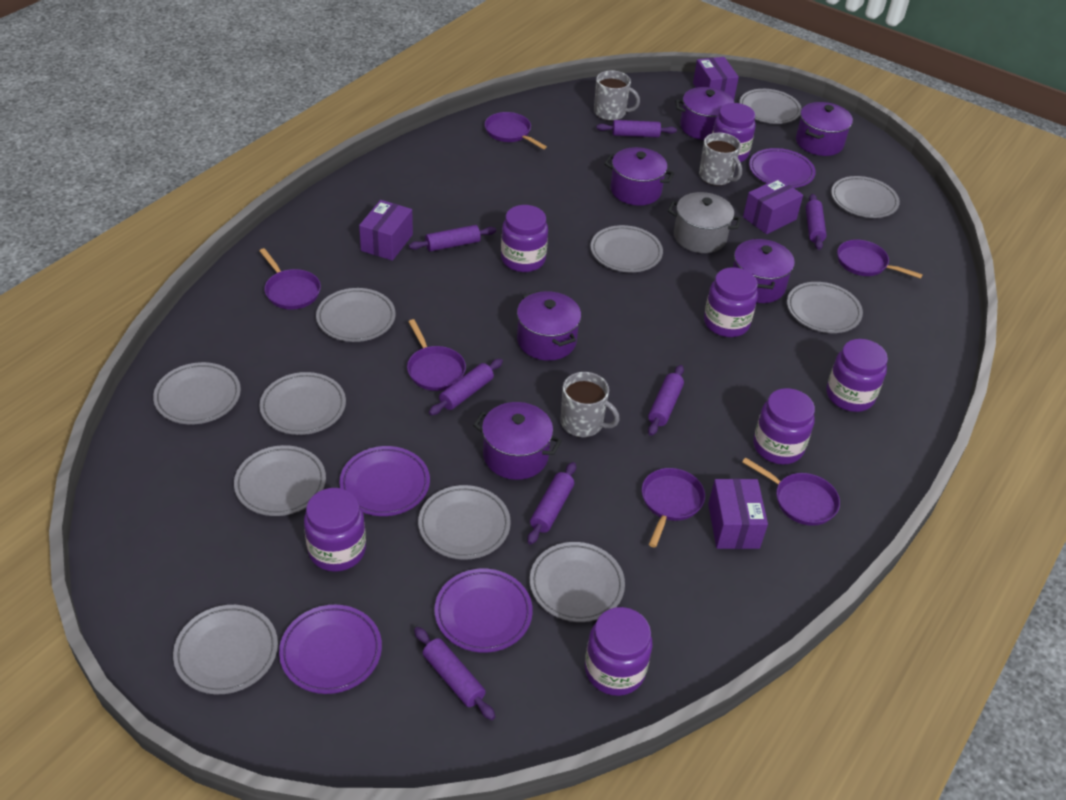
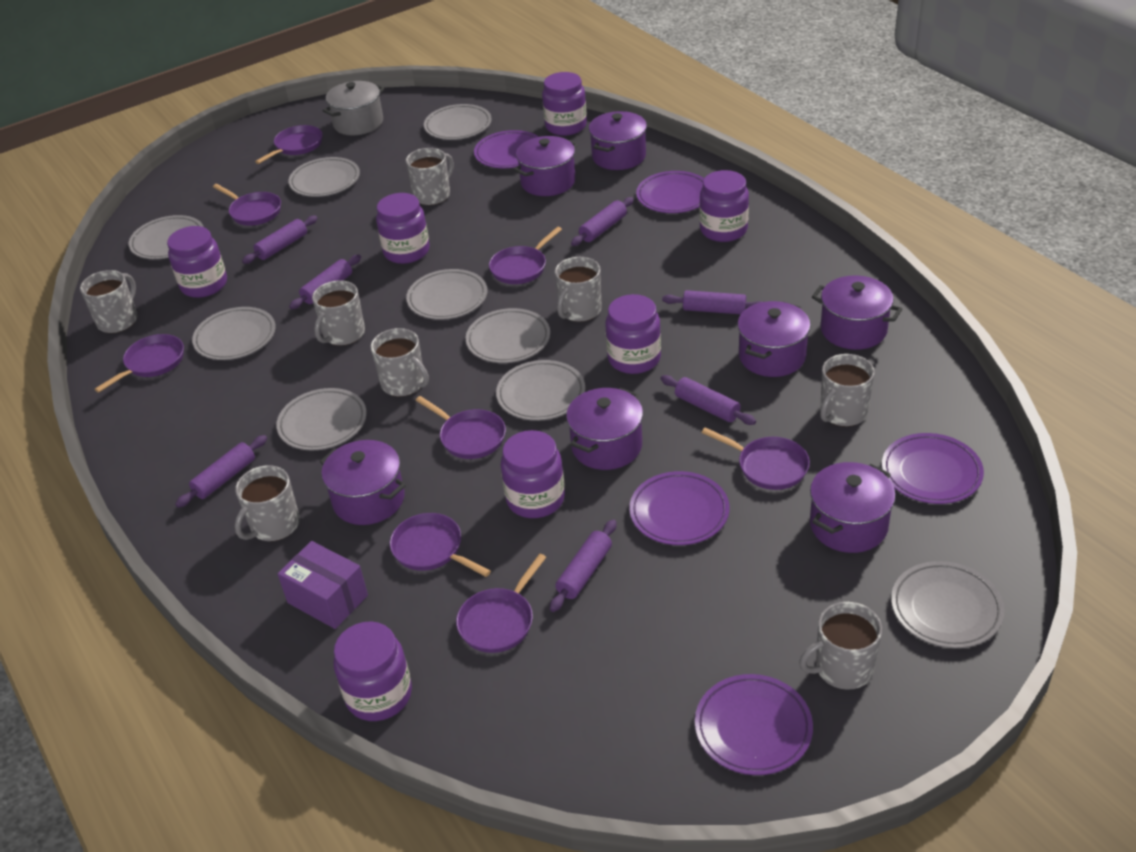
grey mug: [561,372,620,437] [594,70,640,121] [699,133,742,186] = 3 -> [80,270,138,333] [235,465,300,541] [312,280,365,346] [371,328,429,397] [406,148,454,205] [555,257,602,322] [799,602,882,690] [820,354,875,426] = 8
grey plate: [153,362,241,424] [173,605,278,694] [234,445,326,516] [260,372,346,435] [316,288,396,342] [418,485,511,560] [530,542,625,622] [590,225,663,272] [739,89,802,124] [787,282,863,333] [831,176,900,218] = 11 -> [129,215,204,259] [192,307,276,360] [276,388,367,451] [288,157,360,197] [406,269,487,320] [424,104,492,140] [466,308,550,363] [496,360,585,421] [891,561,1005,648] = 9
purple box: [359,200,413,261] [693,57,739,100] [708,479,768,549] [743,178,803,234] = 4 -> [277,541,368,629] = 1
purple pan: [260,248,321,310] [407,319,466,391] [485,112,547,149] [642,468,705,548] [742,457,840,526] [837,240,923,279] = 6 -> [95,334,184,393] [213,184,281,226] [255,125,323,164] [390,513,491,577] [415,396,506,459] [456,554,546,653] [489,227,562,284] [701,427,810,490] = 8
purple plate: [279,605,382,694] [339,446,430,516] [434,569,533,653] [749,148,816,188] = 4 -> [474,130,539,168] [629,471,729,545] [636,171,704,213] [695,674,813,775] [882,433,984,504] = 5
purple pot: [473,402,562,480] [517,291,581,361] [604,147,674,206] [675,87,738,140] [733,238,795,303] [796,102,853,156] = 6 -> [320,440,406,525] [513,136,578,196] [566,388,643,470] [589,111,647,170] [737,301,811,377] [810,462,896,553] [812,275,902,350] = 7

